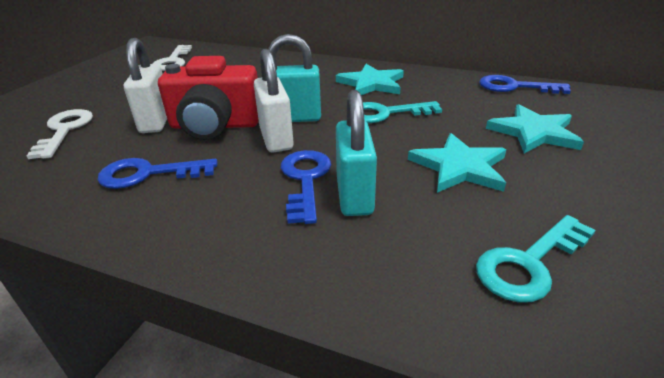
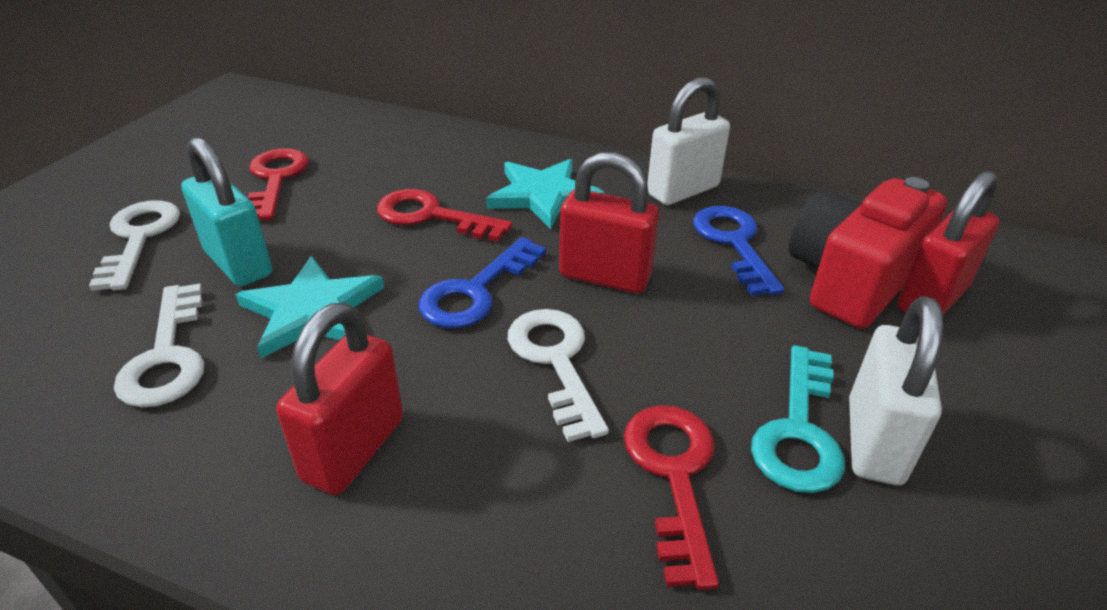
blue key: [98,158,218,189] [281,150,331,224] [479,75,571,94] = 3 -> [419,237,546,329] [693,206,785,296] = 2
red key: none = 0 -> [248,148,309,220] [377,189,512,242] [623,405,719,590] = 3
red padlock: none = 0 -> [276,302,403,495] [559,152,659,293] [897,171,999,315] = 3
turquoise key: [363,101,442,123] [476,215,596,303] = 2 -> [751,345,845,493] = 1
turquoise padlock: [268,34,321,122] [336,90,377,216] = 2 -> [181,137,272,287] = 1
turquoise star: [336,64,404,95] [408,133,506,193] [486,104,584,153] = 3 -> [235,256,384,358] [486,159,605,229] = 2
white key: [27,109,93,159] [153,45,192,71] = 2 -> [89,201,180,291] [114,284,204,408] [507,309,609,442] = 3

